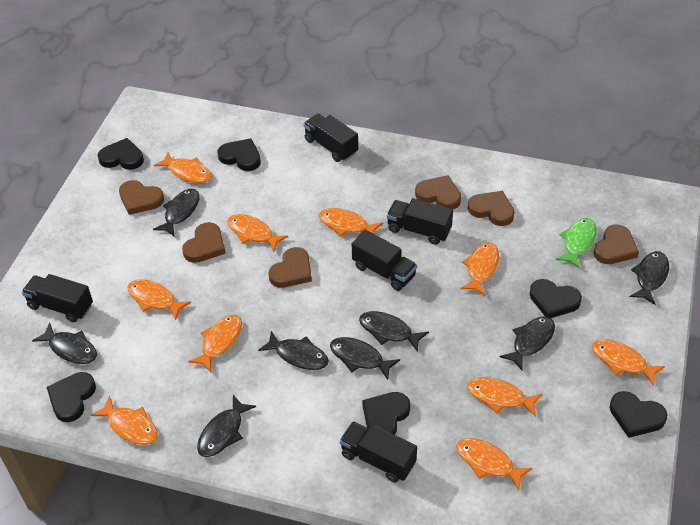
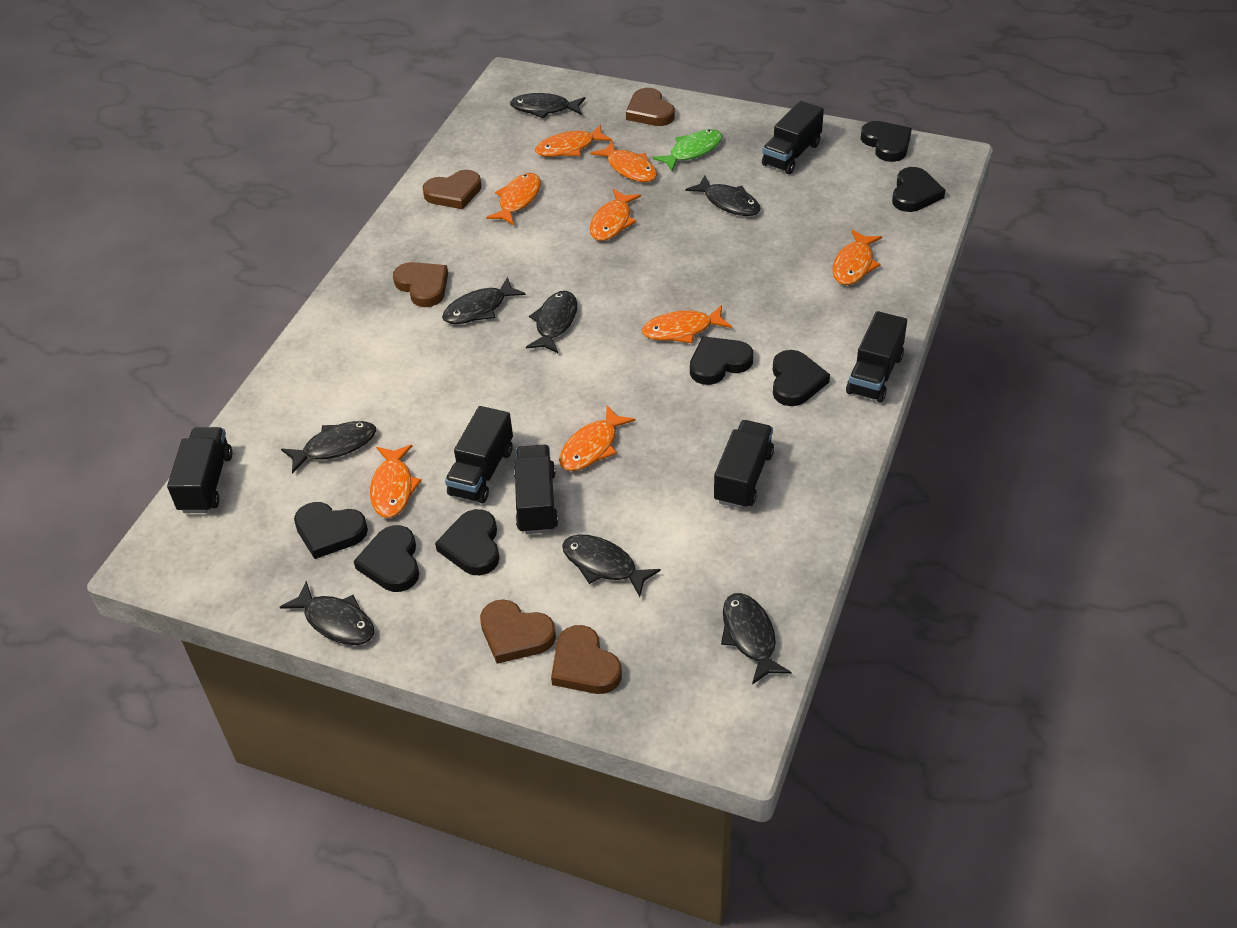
black heart: [47,372,96,422] [98,138,144,170] [218,138,261,171] [362,392,410,435] [530,279,582,318] [610,391,667,438] = 6 -> [294,502,368,559] [354,525,419,592] [435,509,499,575] [690,336,753,385] [773,350,830,406] [861,121,912,162] [892,167,945,212] = 7
black truck: [22,274,93,322] [304,114,358,162] [340,421,417,482] [352,230,417,291] [387,198,453,245] = 5 -> [167,427,232,513] [445,406,513,503] [514,445,558,534] [714,420,774,509] [762,101,824,174] [846,311,907,402] = 6
brown heart: [119,180,164,215] [182,222,226,263] [269,247,312,288] [415,175,461,209] [468,191,515,226] [594,224,639,264] = 6 -> [393,262,448,307] [422,170,482,209] [480,599,556,664] [551,625,622,694] [626,88,675,126] = 5
orange fish: [91,395,158,445] [128,279,191,320] [154,152,212,183] [188,315,242,372] [227,214,288,252] [319,208,383,237] [456,438,533,491] [460,242,499,295] [467,377,542,417] [592,339,665,386] = 10 -> [370,445,422,518] [486,173,541,225] [535,124,612,157] [559,406,636,471] [590,189,641,241] [591,141,657,182] [642,305,732,343] [832,230,882,285] = 8

